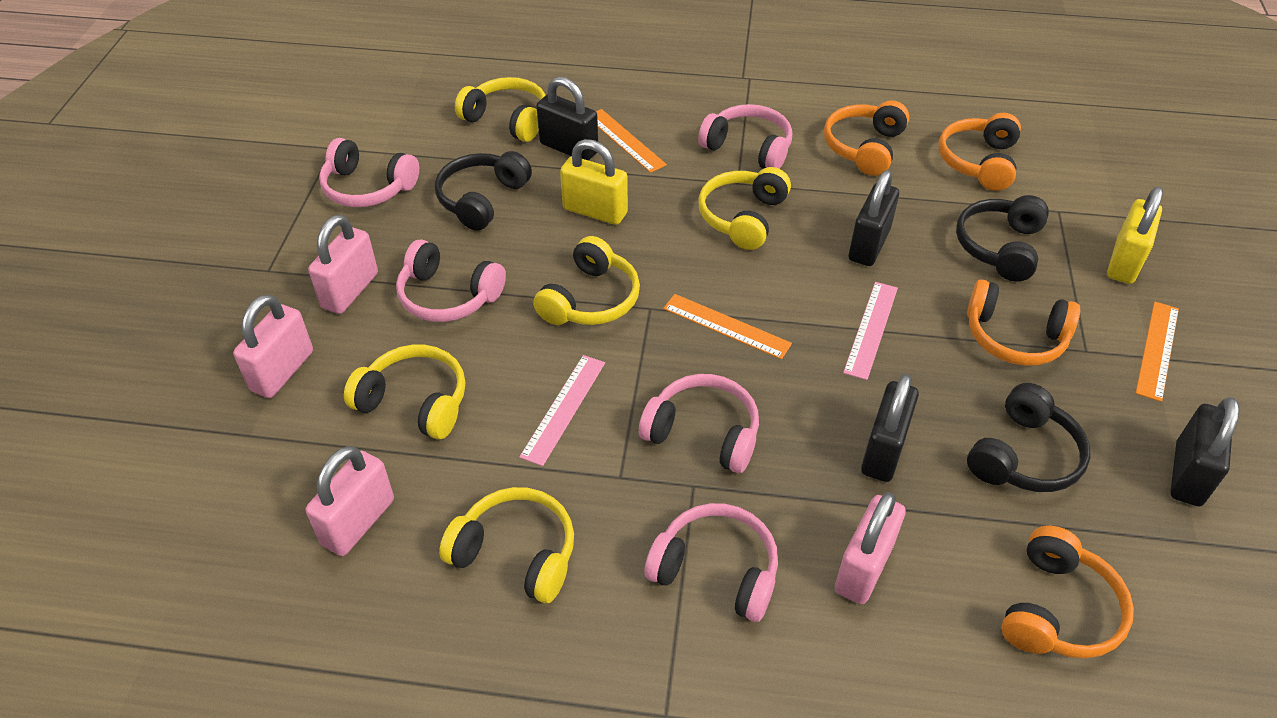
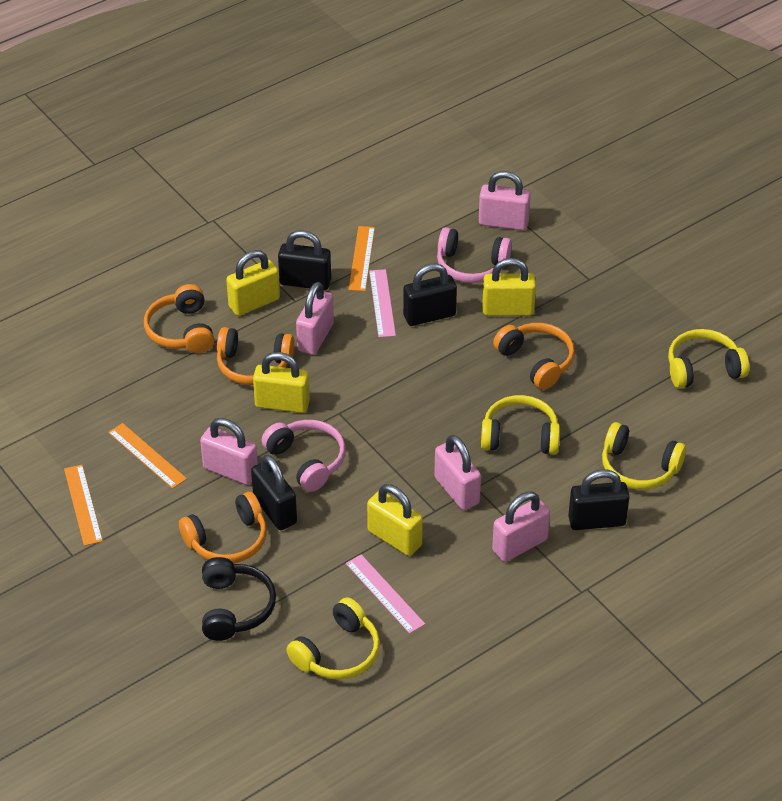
black headphones: [435,151,532,231] [956,195,1049,282] [967,383,1090,492] = 3 -> [202,557,276,641] = 1
pink headphones: [319,138,419,207] [396,239,506,322] [639,374,759,473] [644,503,778,622] [698,104,792,169] = 5 -> [261,420,346,492] [437,227,512,283] = 2
pink padlock: [233,294,313,398] [306,446,394,556] [308,215,378,314] [835,492,906,604] = 4 -> [200,418,258,485] [296,282,334,355] [434,435,481,510] [479,171,531,230] [492,492,550,562] = 5
yellow headphones: [344,345,465,439] [439,487,574,603] [455,77,546,142] [533,236,640,325] [698,167,791,250] = 5 -> [286,597,380,680] [481,395,560,454] [602,422,686,490] [668,329,749,388] = 4
yellow padlock: [560,139,628,225] [1107,187,1163,284] = 2 -> [226,250,280,316] [253,352,310,413] [367,484,423,556] [482,258,536,316] = 4

